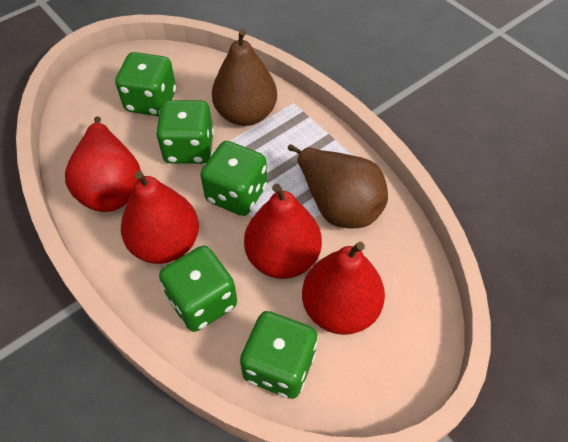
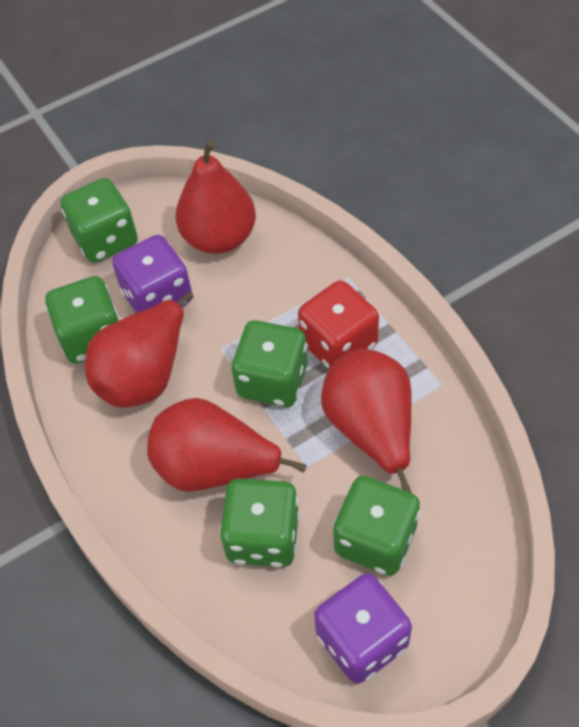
brown pear: [212,29,277,126] [288,144,388,229] = 2 -> none = 0
purple dice: none = 0 -> [112,235,192,313] [314,573,412,683] = 2
red dice: none = 0 -> [298,280,379,369] = 1

